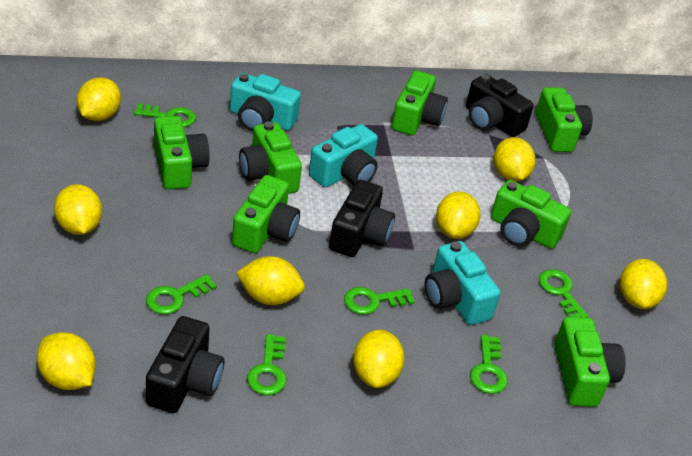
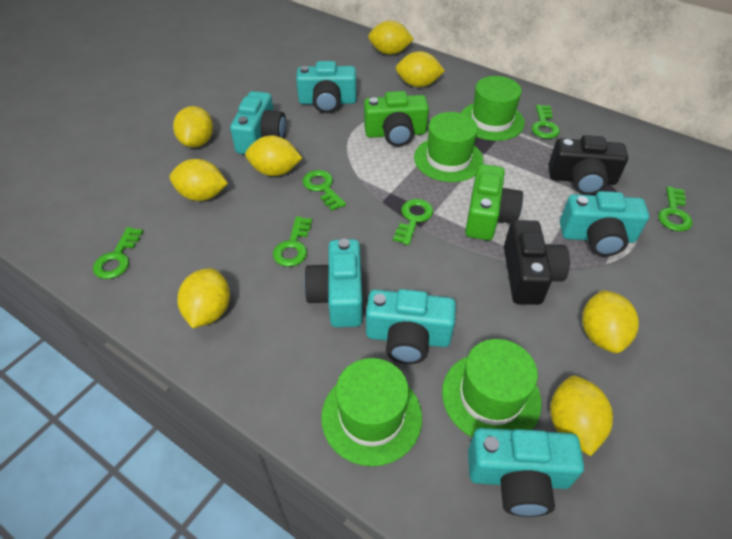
black camera: [146,316,224,413] [329,180,395,257] [466,74,534,137] = 3 -> [504,220,570,305] [548,135,628,195] = 2
green camera: [154,116,209,189] [232,175,300,253] [239,122,302,194] [392,70,448,136] [491,180,571,249] [536,87,593,152] [554,317,626,407] = 7 -> [364,91,429,146] [465,164,523,240] = 2
green hat: none = 0 -> [321,358,422,466] [414,112,484,182] [442,339,542,438] [461,76,525,141] = 4
turquoise camera: [230,73,301,132] [309,124,378,187] [425,241,500,325] = 3 -> [230,91,286,154] [296,61,356,113] [304,239,362,327] [366,289,456,364] [468,428,584,517] [560,191,649,256] = 6

